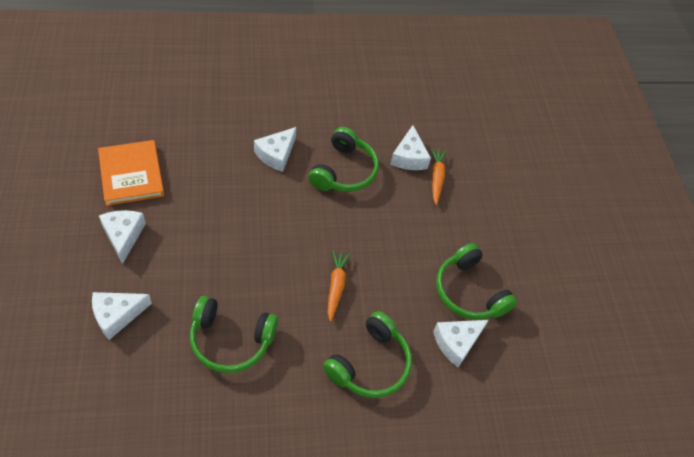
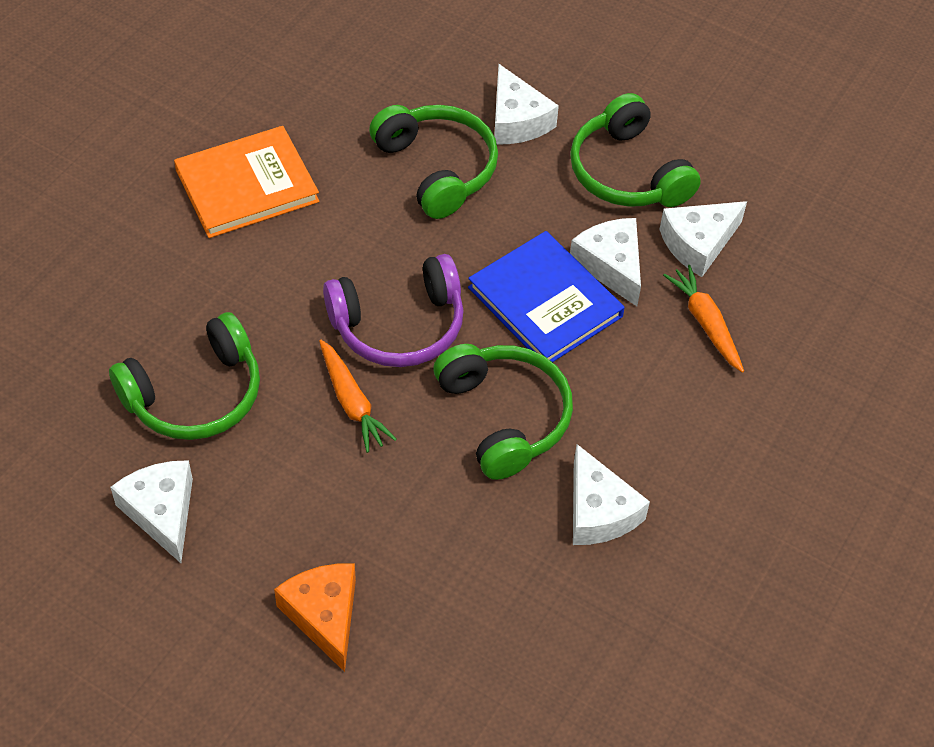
blue book: none = 0 -> [468,231,625,362] = 1
orange cheese: none = 0 -> [274,564,356,672] = 1
purple headphones: none = 0 -> [323,254,464,367] = 1

